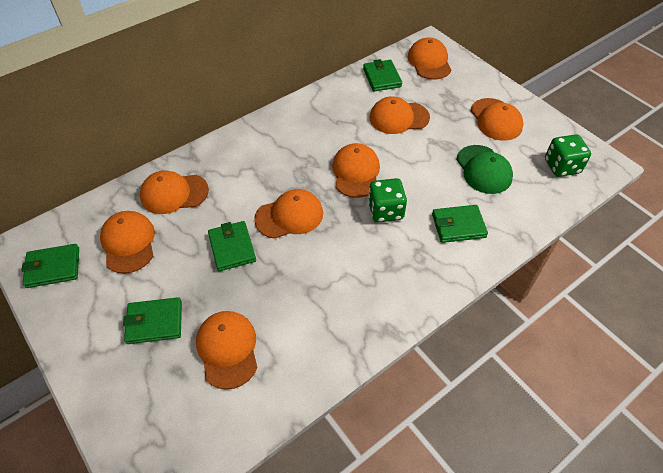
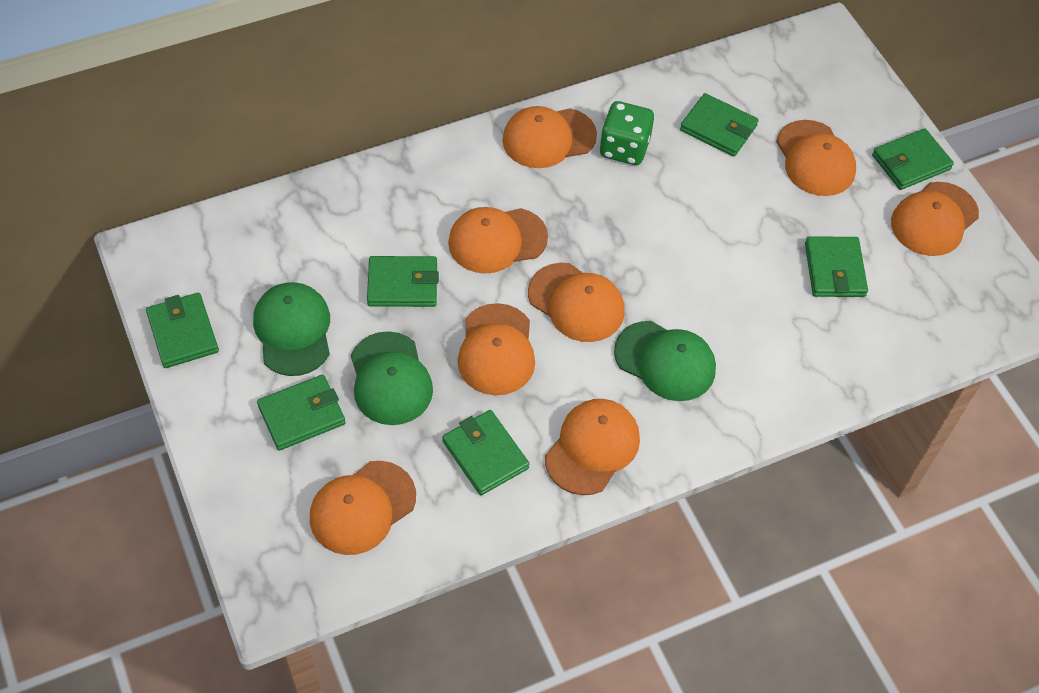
green cap: [456,145,513,194] = 1 -> [253,282,330,376] [351,331,433,425] [614,321,716,401] = 3
green dice: [368,178,407,222] [545,134,591,177] = 2 -> [600,101,654,165] = 1
green wallet: [21,244,79,288] [123,297,182,344] [208,221,256,271] [363,59,402,92] [432,205,488,243] = 5 -> [146,293,219,368] [257,375,346,450] [367,256,439,307] [442,410,530,495] [680,93,759,157] [805,237,868,297] [872,128,954,190] = 7

